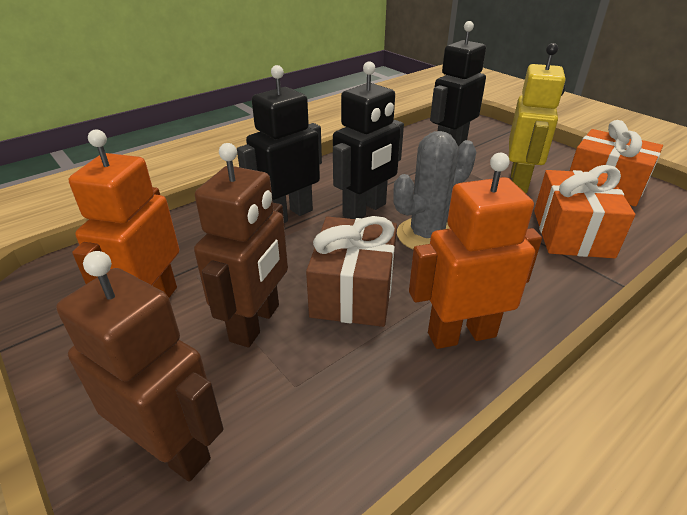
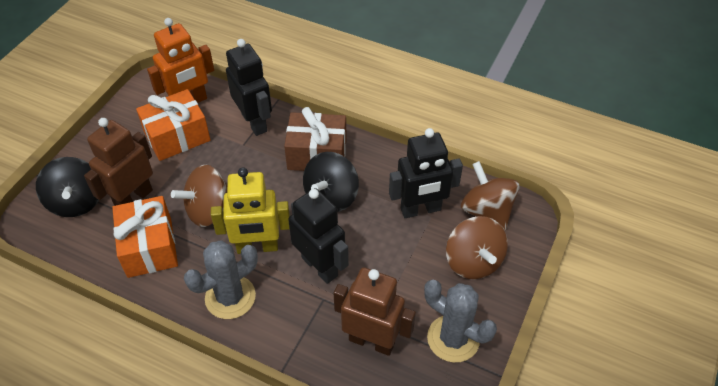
black spinning top: none = 0 -> [36,157,99,217] [303,152,359,212] = 2
brown spinning top: none = 0 -> [171,165,227,227] [446,216,508,279] [461,161,519,231] = 3
grey cactus: [393,131,476,249] = 1 -> [184,240,258,319] [424,280,497,362] = 2
orange robot: [69,129,179,298] [409,153,542,349] = 2 -> [147,18,214,103] = 1

